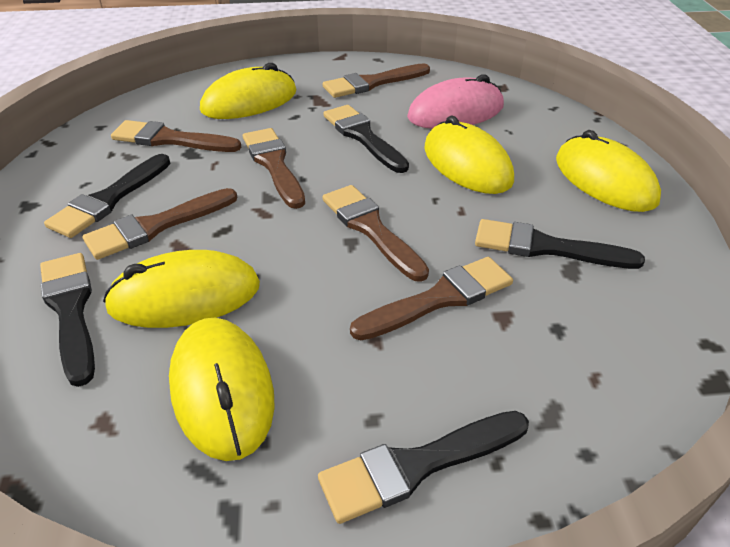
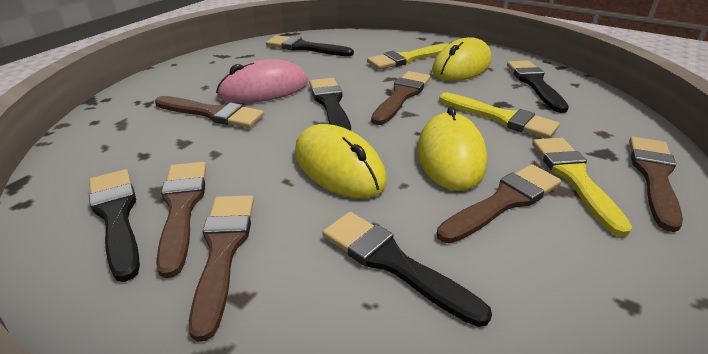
yellow brush: none = 0 -> [367,43,448,70] [439,93,560,139] [532,138,632,237] = 3
yellow mouse: [103,250,260,328] [169,318,275,461] [200,63,296,119] [424,115,514,194] [556,130,661,212] = 5 -> [295,124,387,198] [417,106,487,191] [432,37,492,81] = 3

